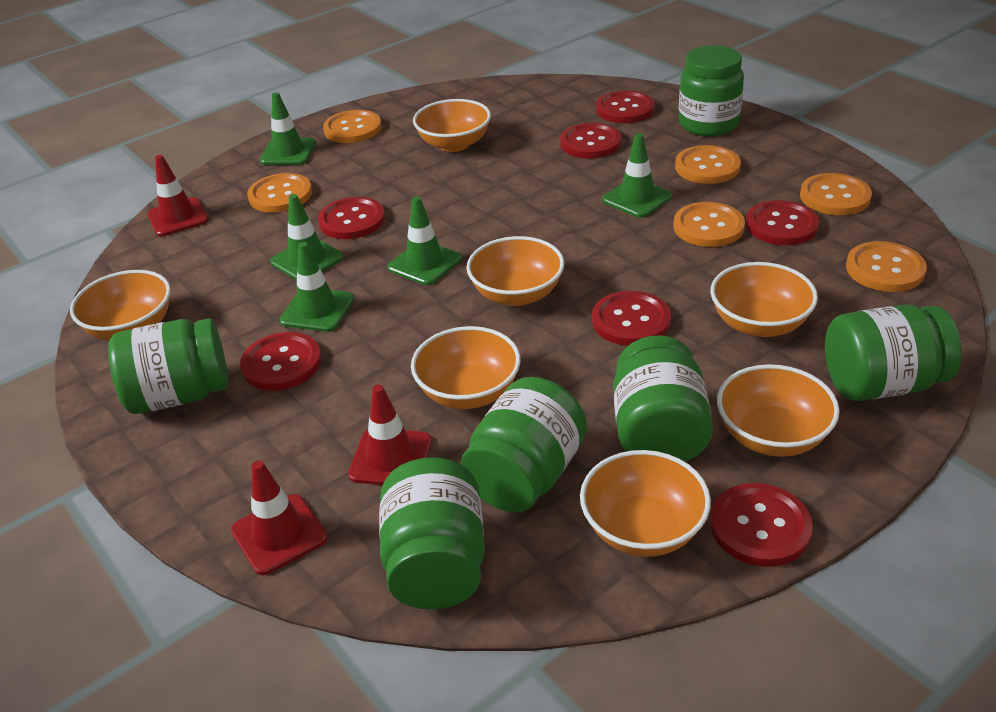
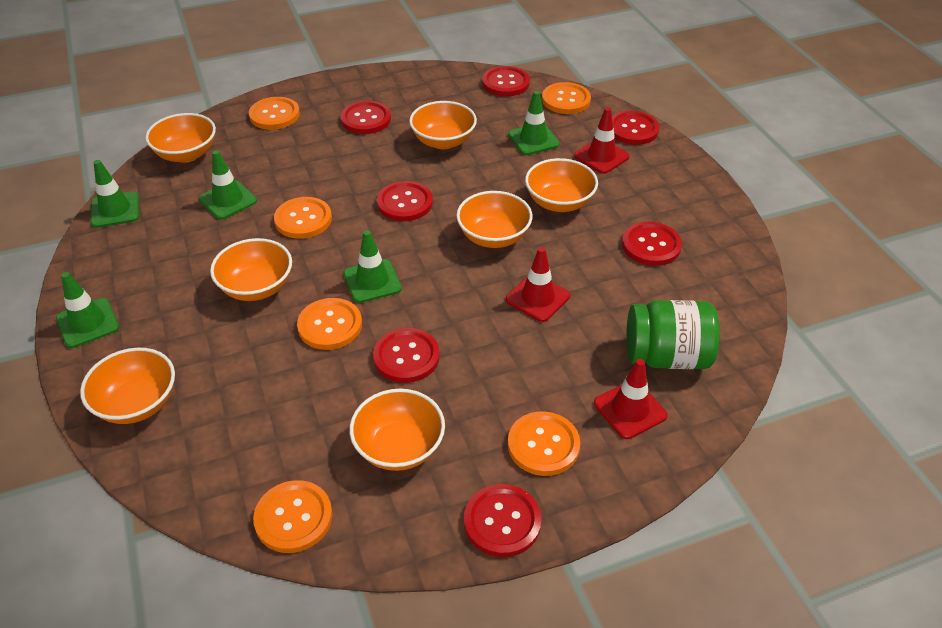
green jar: [108,318,229,414] [379,457,485,609] [461,377,587,512] [613,335,713,462] [678,45,744,136] [825,304,962,401] = 6 -> [626,300,719,369] = 1

